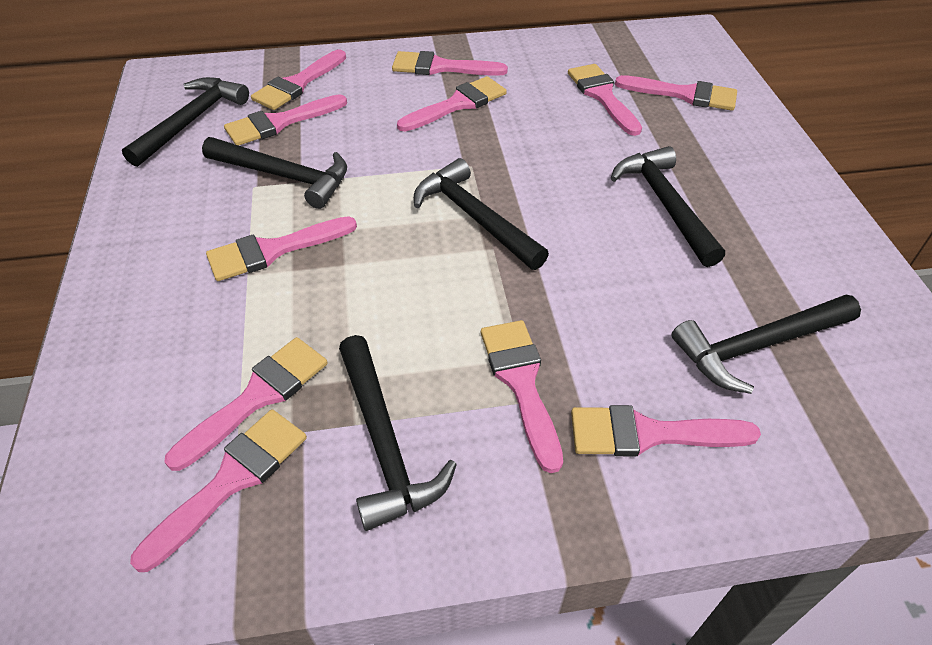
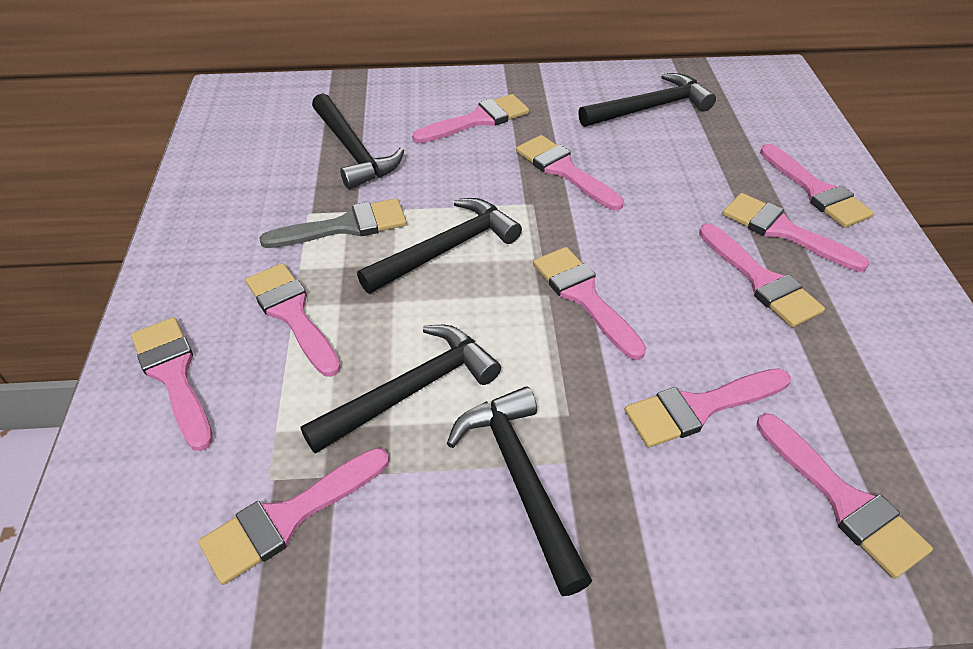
black hammer: [122,77,249,167] [202,137,347,209] [339,335,457,531] [414,158,549,270] [611,146,725,267] [672,295,861,394] = 6 -> [301,325,501,454] [312,93,404,189] [357,198,522,293] [447,386,592,596] [578,73,716,127] = 5
grey brush: none = 0 -> [259,198,407,248] = 1

